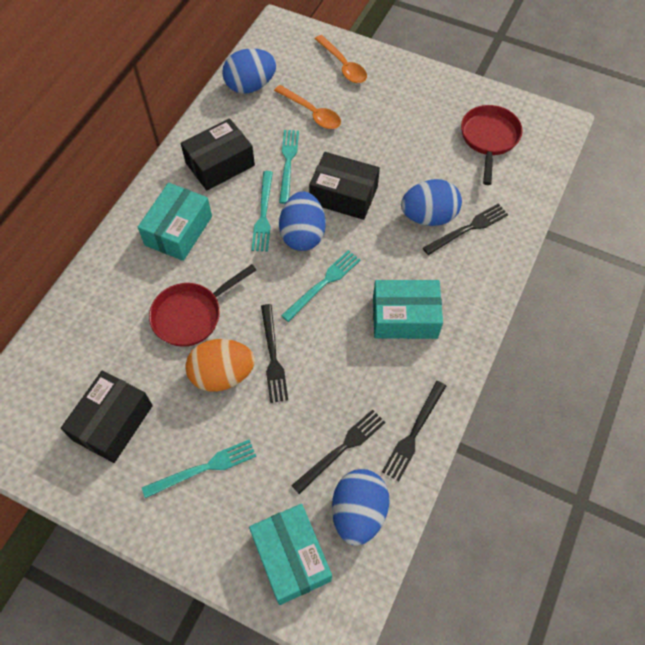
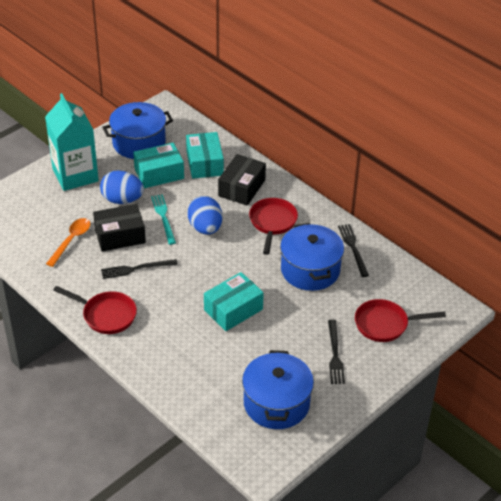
black box: [61,371,153,463] [181,118,255,191] [309,152,380,220] = 3 -> [93,204,146,251] [218,154,266,206] = 2
black fork: [261,304,288,403] [291,409,386,494] [382,381,446,481] [423,203,508,255] = 4 -> [101,259,178,279] [328,320,345,384] [338,224,369,277] = 3
blue egg: [222,48,276,94] [279,192,326,251] [332,469,390,546] [401,179,462,226] = 4 -> [100,170,144,204] [188,196,223,235] = 2
blue pot: none = 0 -> [102,102,173,159] [242,350,314,429] [280,223,344,291] = 3
orange egg: [185,339,255,392] = 1 -> none = 0
orange spoon: [274,85,341,129] [315,35,367,83] = 2 -> [46,218,91,267] = 1
red pan: [149,264,256,347] [461,105,523,185] = 2 -> [53,286,137,334] [249,198,298,255] [355,299,446,342] = 3
turquoise carton: none = 0 -> [45,93,99,191] = 1
turquoise fork: [142,439,256,498] [251,171,273,252] [279,130,299,204] [281,250,361,322] = 4 -> [151,194,176,245] = 1

